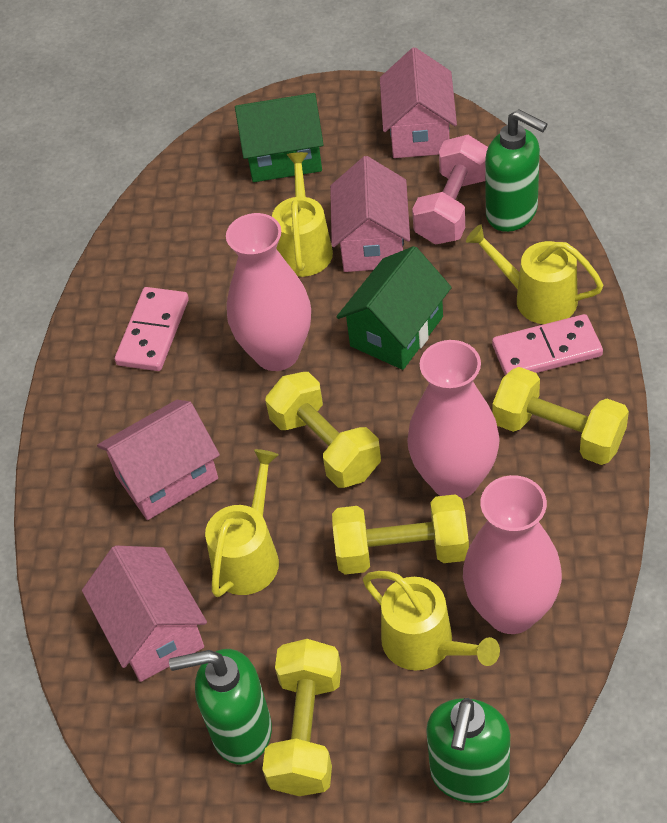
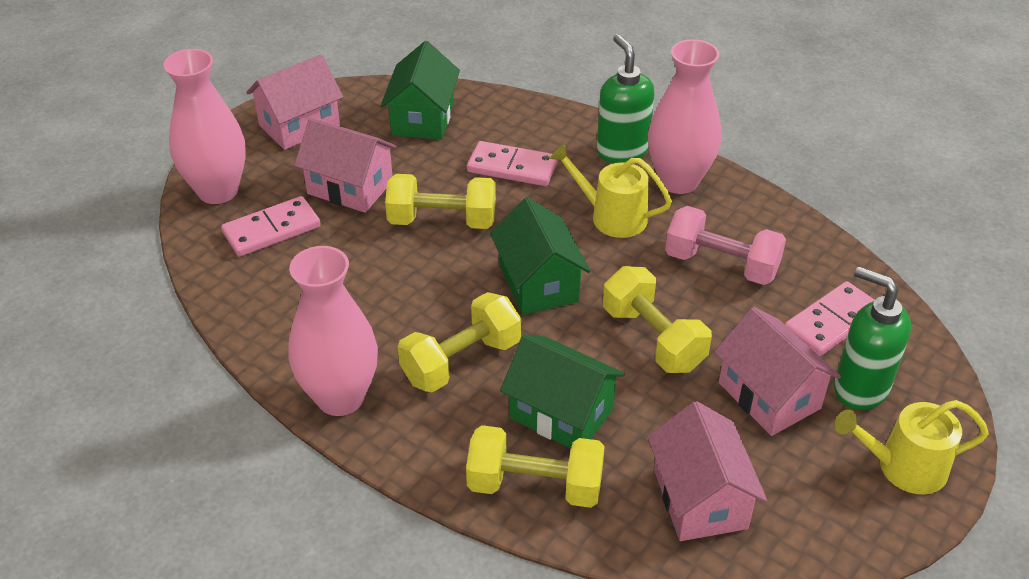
green house: [235,93,324,182] [336,246,452,370] = 2 -> [381,41,460,140] [490,197,591,315] [500,334,625,448] = 3
green soap dispenser: [169,649,272,764] [426,698,510,803] [485,110,547,232] = 3 -> [597,34,654,163] [834,266,911,410] = 2
pink domino: [115,287,189,371] [492,314,603,375] = 2 -> [221,196,321,257] [467,141,558,186] [785,281,874,356] = 3
yellow watering can: [205,449,279,597] [272,152,333,277] [363,571,500,671] [466,225,604,324] = 4 -> [550,144,672,238] [835,400,989,494] = 2

